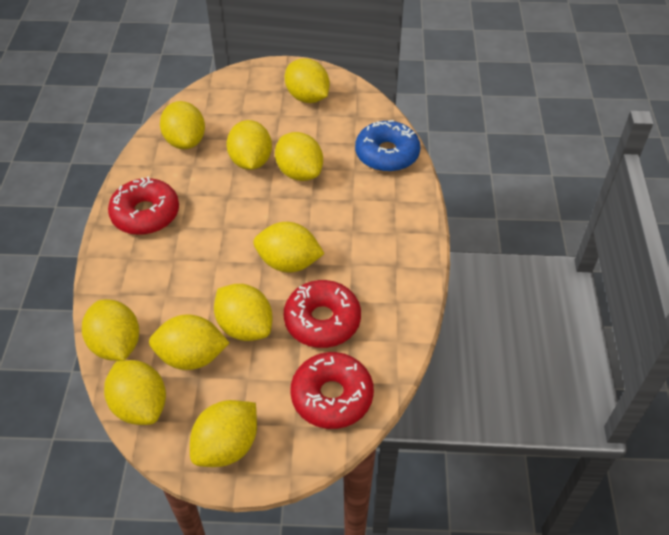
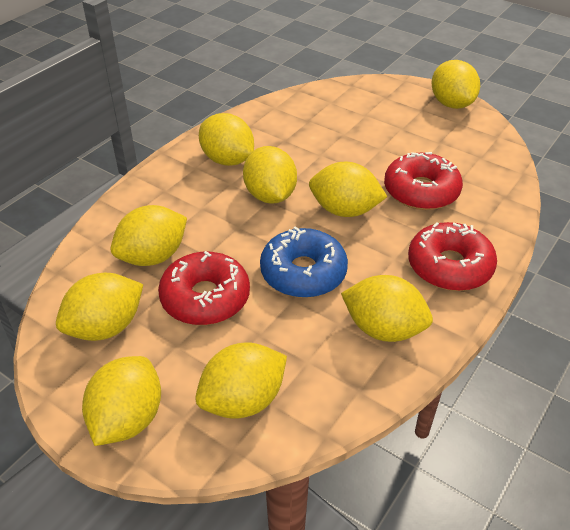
yellow lemon: [82,299,139,361] [104,360,166,425] [149,314,229,370] [160,101,205,150] [190,400,257,467] [214,284,272,341] [226,120,272,170] [253,222,325,273] [275,132,323,181] [285,58,330,103] = 10 -> [56,273,143,341] [82,356,161,446] [110,205,187,266] [195,343,287,419] [199,113,254,166] [243,146,297,204] [309,162,387,217] [341,275,433,342] [431,60,480,109] = 9

